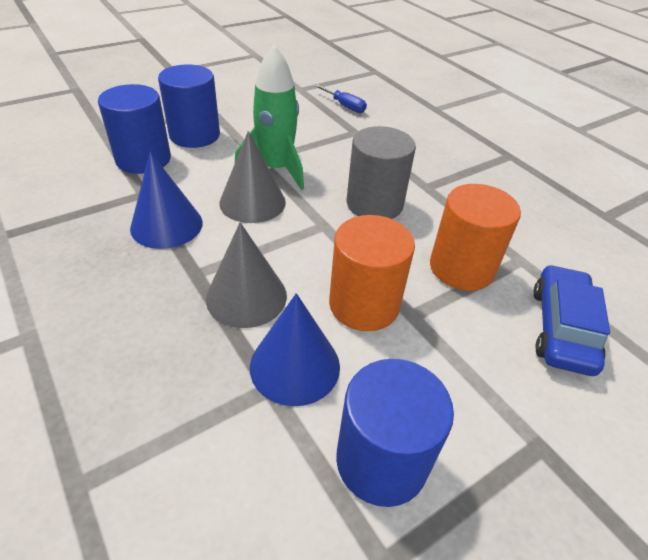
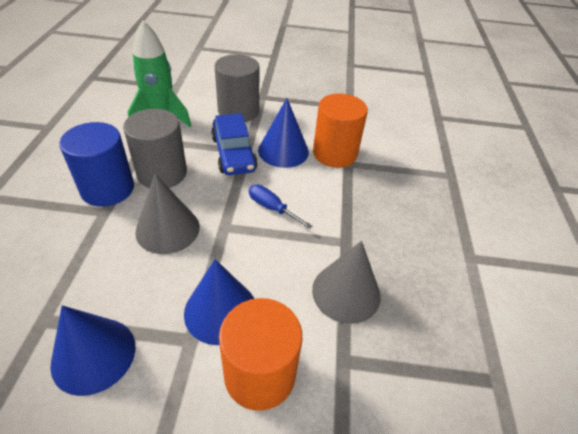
blue cone: [130,152,203,249] [250,293,340,406] = 2 -> [50,305,136,396] [184,259,254,345] [258,98,309,168] = 3
blue cylinder: [98,84,171,174] [158,64,220,148] [336,359,454,507] = 3 -> [59,122,134,207] = 1
grey cylinder: [346,126,416,219] = 1 -> [123,109,187,188] [215,54,260,122] = 2

